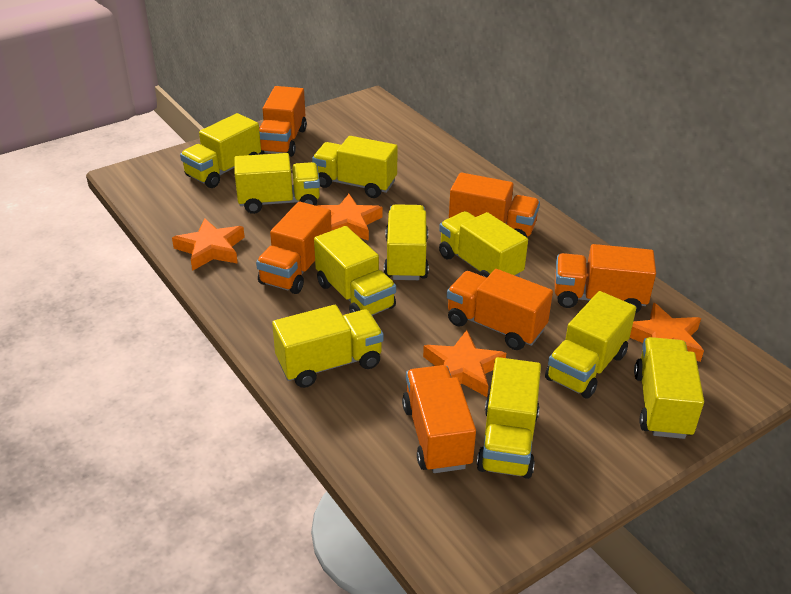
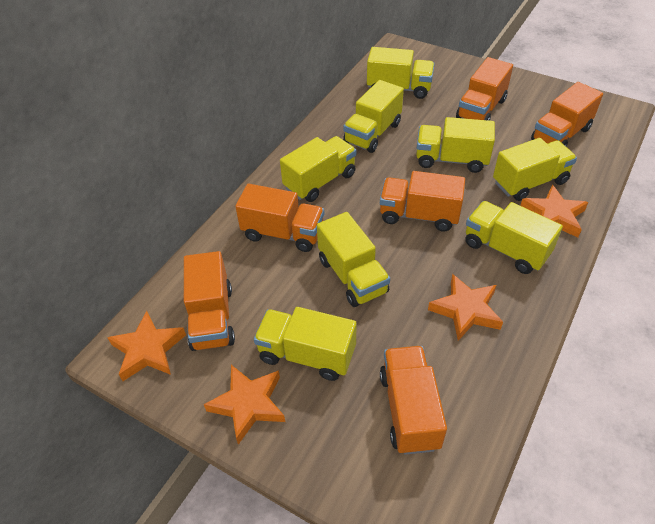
yellow truck: [180,113,261,188] [234,153,320,214] [272,305,384,388] [312,136,398,198] [314,226,396,315] [384,204,429,280] [439,211,528,278] [477,357,541,479] [545,291,636,399] [634,337,704,439] = 10 -> [254,307,357,381] [280,136,356,202] [317,212,390,307] [343,80,404,153] [367,47,434,99] [416,117,495,173] [466,201,563,274] [493,138,577,201] = 8

